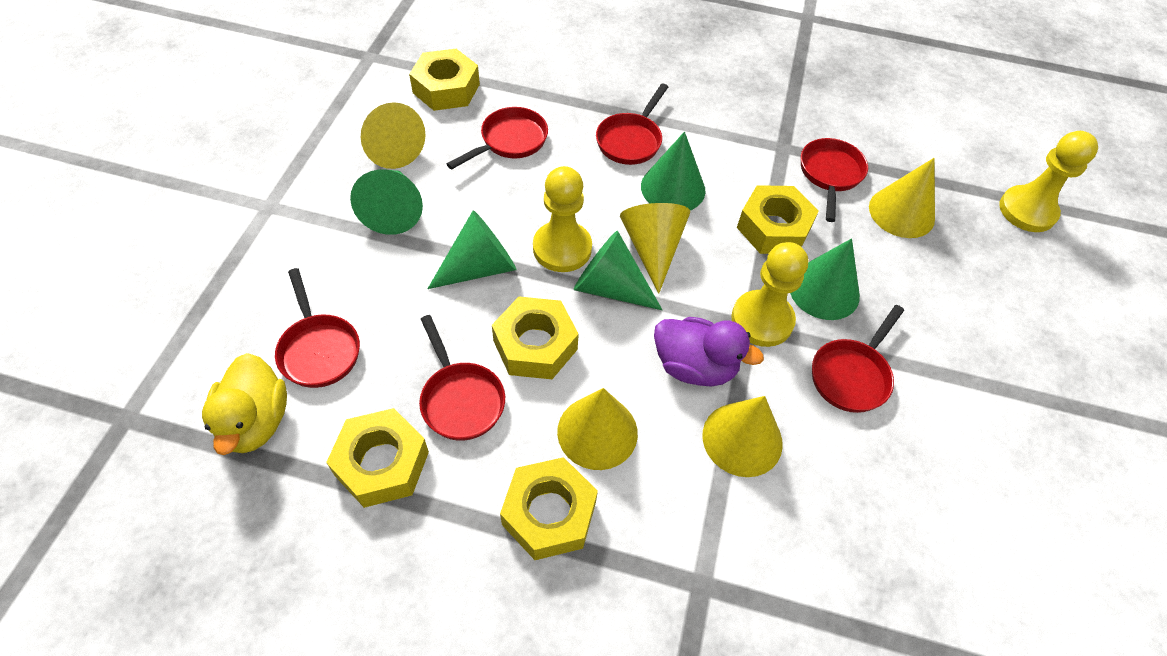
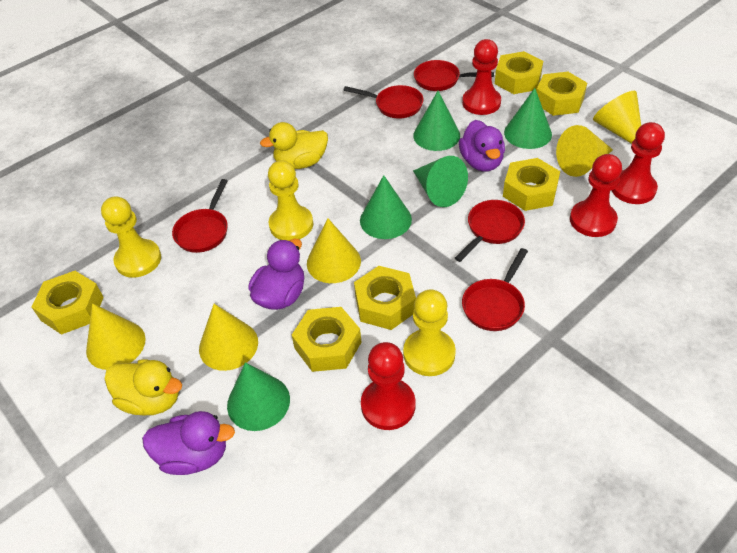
purple duck: [654,317,764,387] = 1 -> [142,411,235,475] [248,239,304,310] [459,120,505,171] = 3
red pan: [275,268,360,388] [419,315,505,441] [447,107,548,169] [596,83,668,165] [801,138,868,222] [812,305,904,413] = 6 -> [172,179,228,253] [344,85,423,118] [414,60,494,91] [455,200,525,262] [462,248,528,331] = 5
red pawn: none = 0 -> [361,342,416,430] [462,39,501,115] [570,154,622,237] [611,122,665,204] = 4
yellow duck: [202,353,287,455] = 1 -> [105,359,182,415] [260,122,328,169] = 2
yellow nut: [326,408,429,508] [409,49,480,111] [492,296,579,379] [500,457,598,560] [737,185,819,254] = 5 -> [32,271,104,335] [292,307,361,372] [354,266,416,330] [495,51,543,94] [503,158,560,211] [536,72,587,116] = 6

